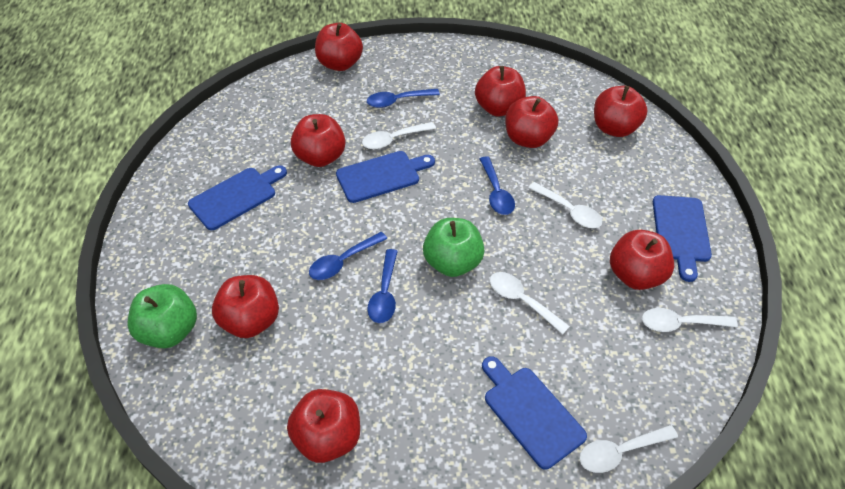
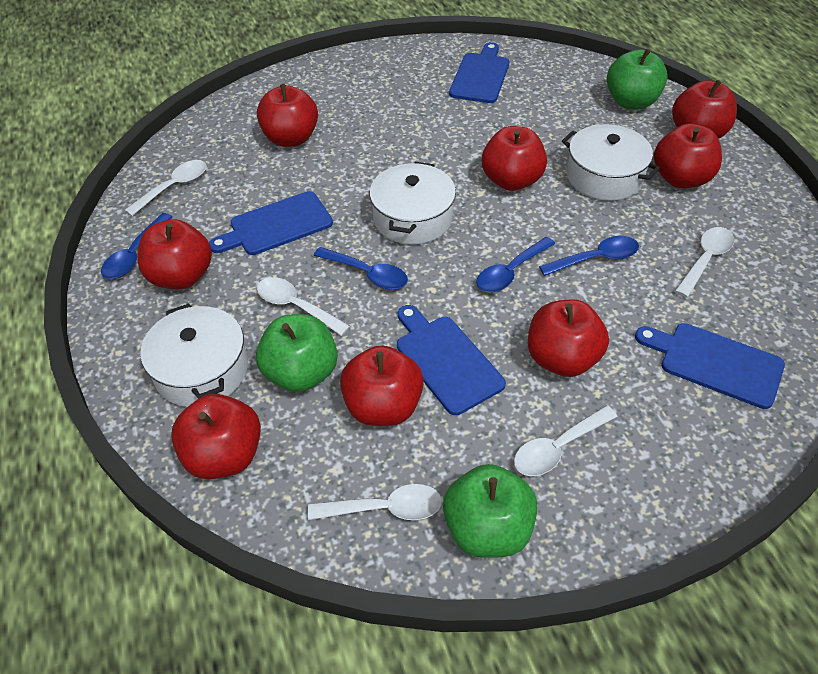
green apple: [127,284,197,348] [423,218,485,277] = 2 -> [256,314,338,392] [443,464,537,558] [607,49,668,110] = 3
white pot: none = 0 -> [140,303,248,407] [369,162,456,245] [562,124,660,201] = 3

